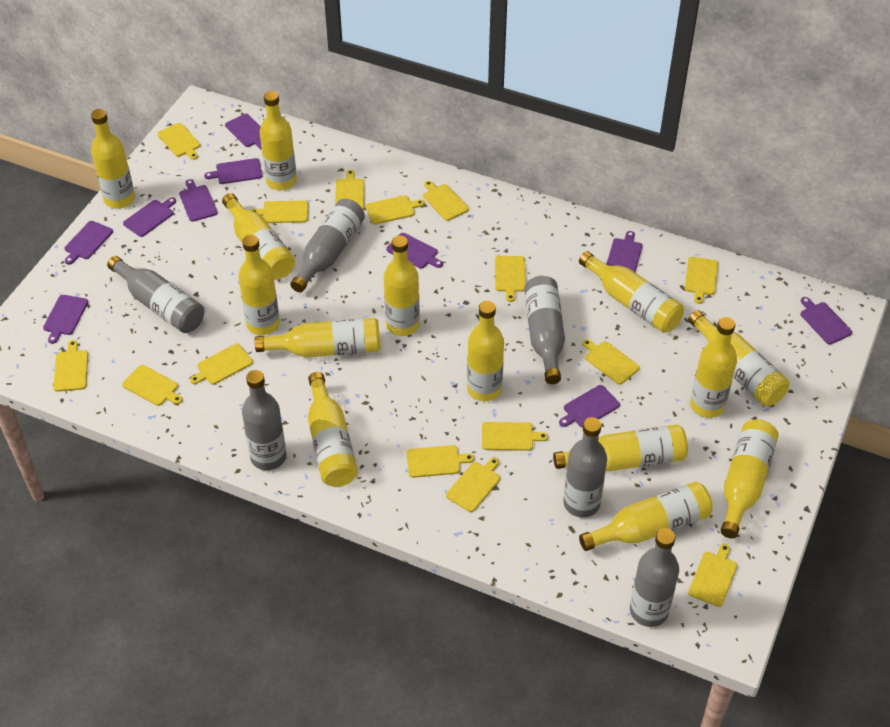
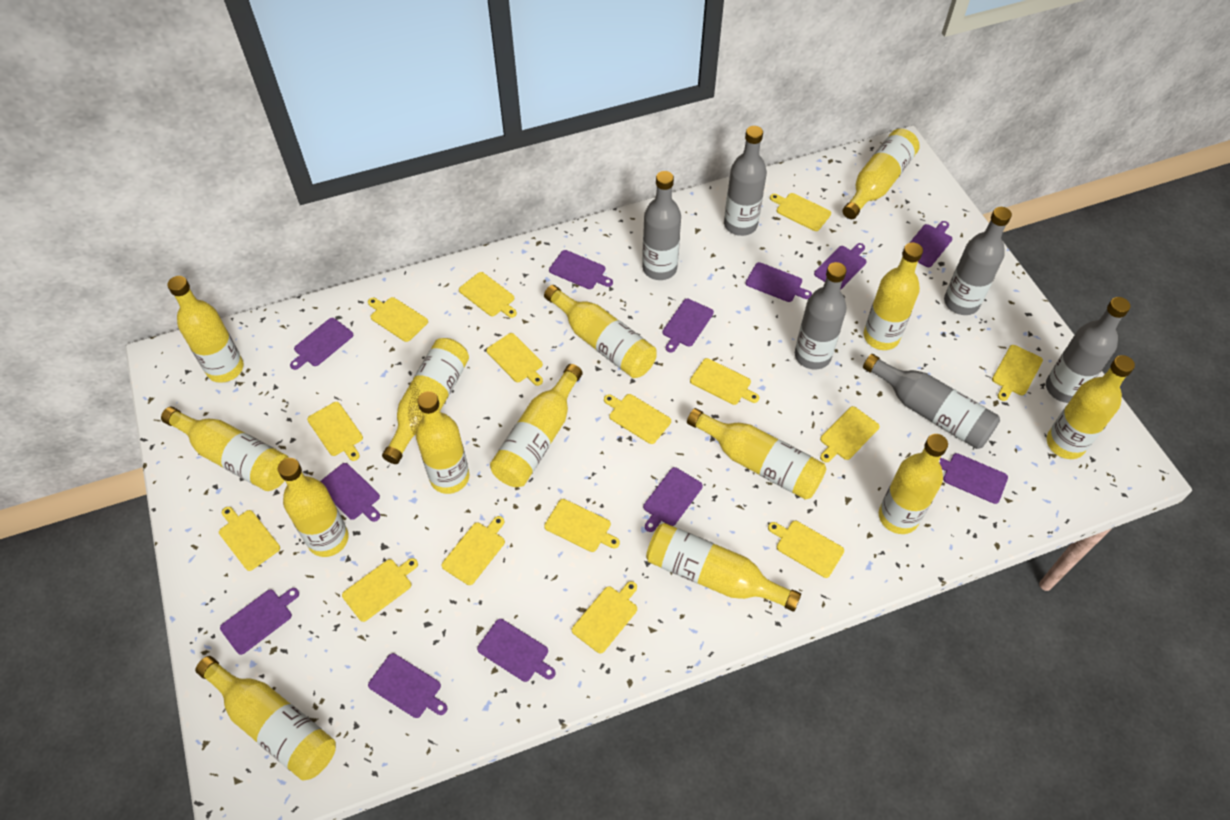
purple cutting board: [43,295,88,344] [64,221,113,265] [123,198,176,237] [179,179,218,222] [204,158,262,184] [225,114,262,150] [386,233,443,269] [559,385,620,428] [607,231,642,272] [801,297,852,344] = 10 -> [220,588,299,655] [290,318,353,370] [320,463,380,522] [368,653,447,718] [477,619,555,682] [549,250,613,289] [643,467,703,532] [663,299,714,353] [745,262,812,302] [814,243,866,290] [910,221,952,267] [939,453,1008,504] = 12

